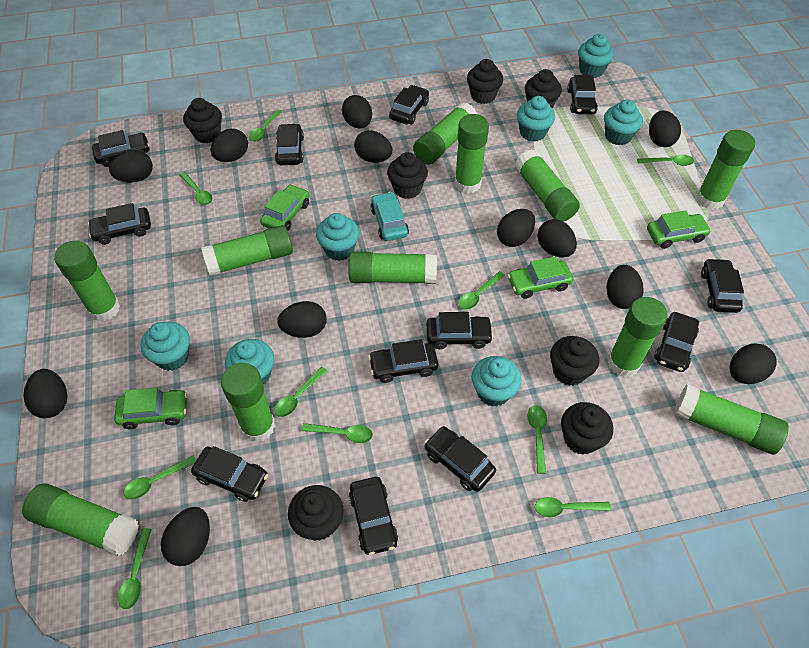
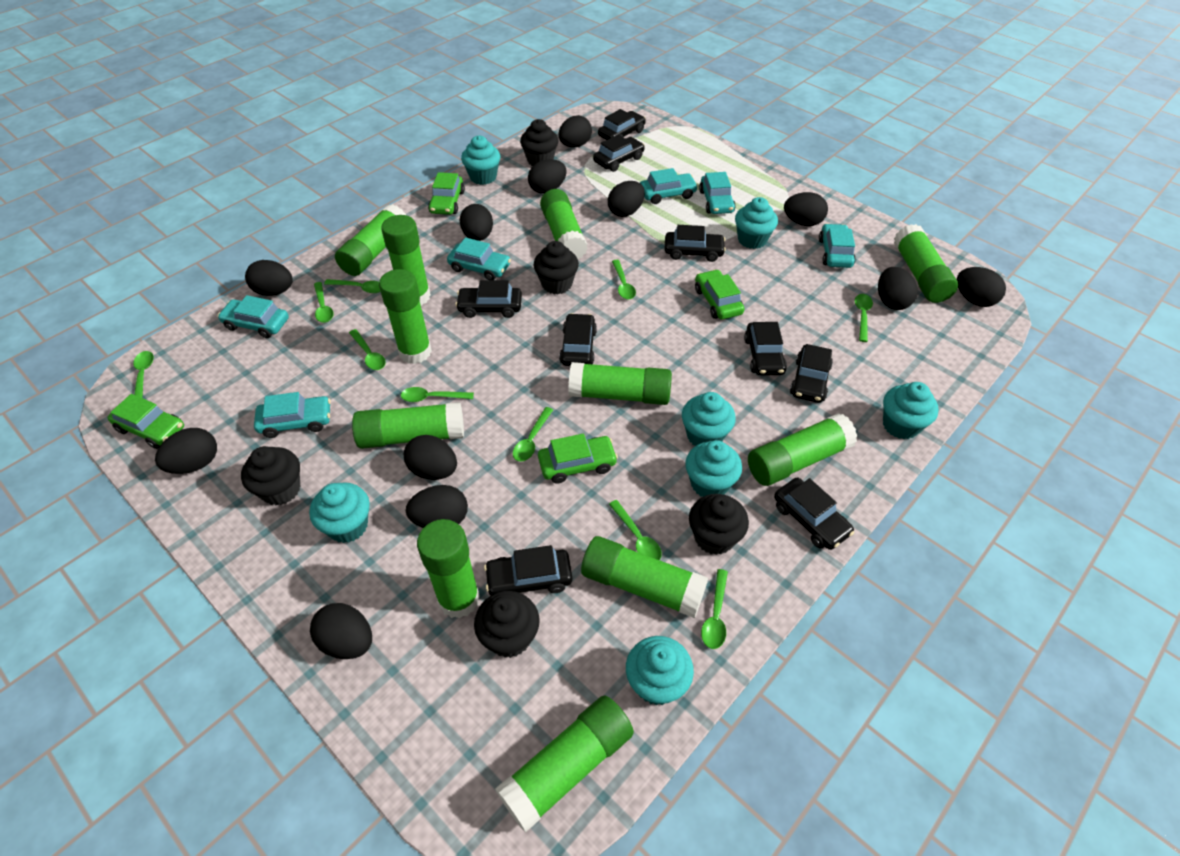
black car: [88,203,151,245] [92,130,150,167] [191,446,268,502] [275,123,304,165] [349,477,398,555] [368,339,438,383] [389,85,429,125] [424,426,496,492] [426,312,493,349] [567,75,598,114] [654,312,699,372] [701,258,744,313] = 12 -> [455,280,522,318] [484,545,572,595] [559,313,597,366] [593,135,645,172] [598,109,646,140] [665,225,726,262] [744,322,787,376] [774,478,854,550] [790,344,833,403] = 9
black cupcake: [183,98,222,144] [288,485,344,541] [387,152,428,199] [467,59,503,104] [525,69,562,108] [550,336,599,386] [561,402,613,455] = 7 -> [241,446,300,505] [474,591,539,658] [520,119,558,166] [534,241,579,294] [689,494,749,555] = 5
turquoise car: [370,192,409,241] = 1 -> [218,295,289,338] [254,392,331,438] [447,237,511,280] [640,168,698,204] [699,172,736,214] [819,224,856,268] = 6

